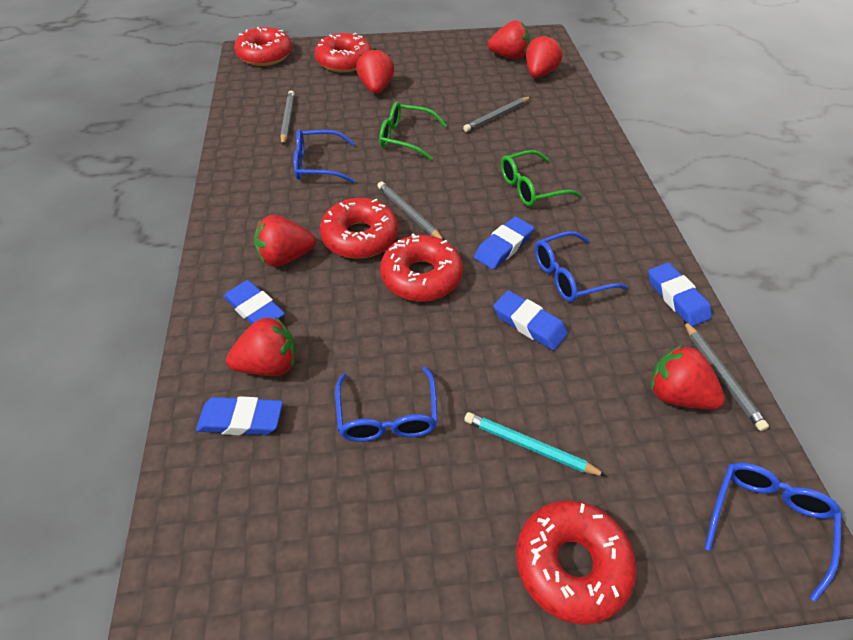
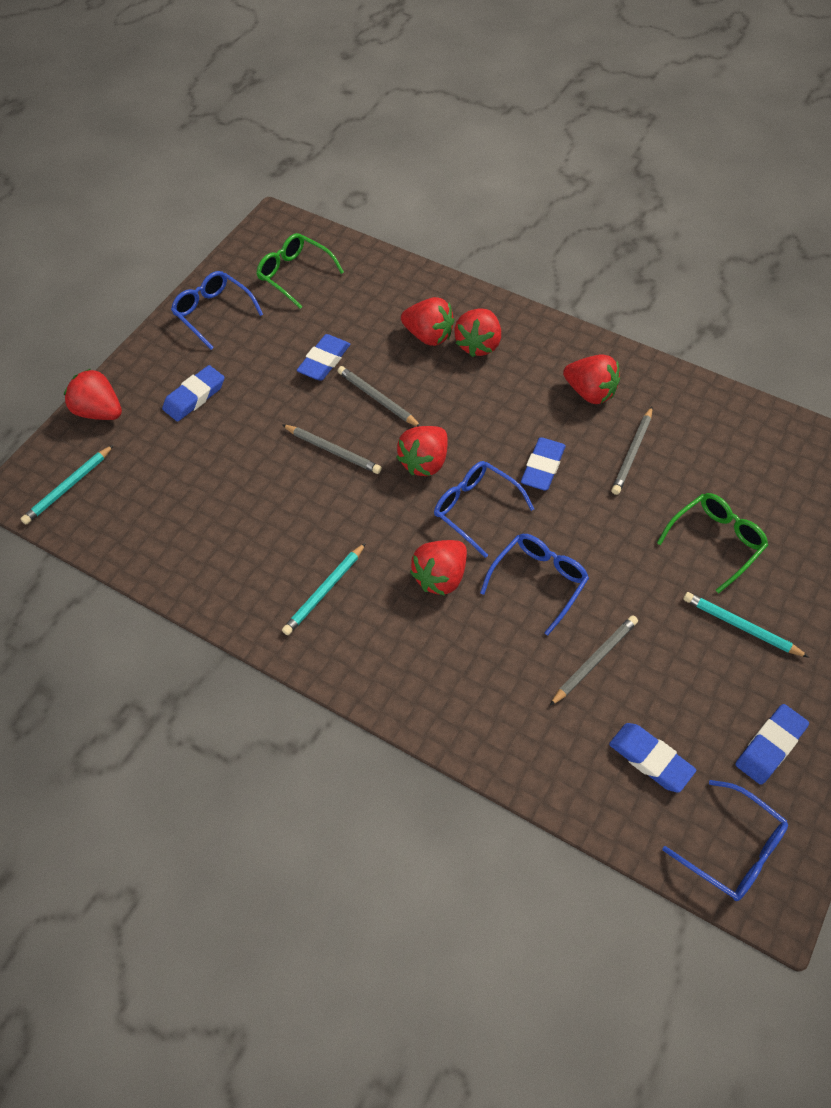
red donut: [234,27,292,66] [315,33,372,72] [320,198,398,259] [380,234,463,302] [516,500,637,625] = 5 -> none = 0
turquoise pencil: [464,412,607,476] = 1 -> [21,445,114,524] [282,543,366,635] [683,592,809,658] = 3

